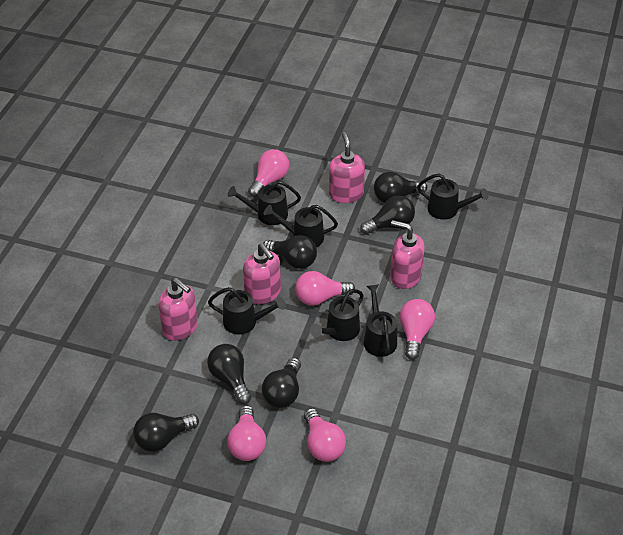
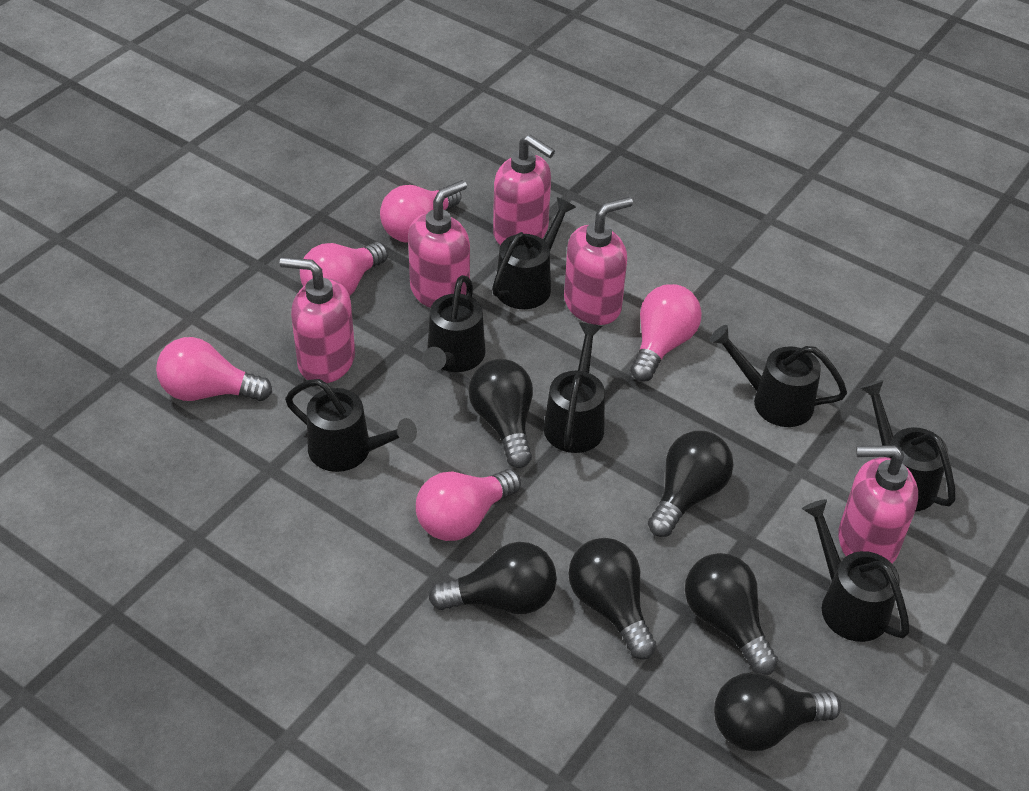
black watering can: [208,287,286,335] [228,181,301,225] [264,205,338,247] [310,289,364,341] [364,284,397,357] [417,174,489,220] = 6 -> [285,379,417,472] [423,275,486,372] [492,197,576,309] [544,323,605,453] [709,325,847,427] [802,499,909,642] [860,380,956,512] = 7
pink soap dispenser: [158,278,198,341] [243,243,281,305] [329,132,365,203] [390,220,425,289] = 4 -> [280,257,355,383] [408,180,470,308] [493,135,555,245] [564,197,633,325] [838,445,918,563] = 5

